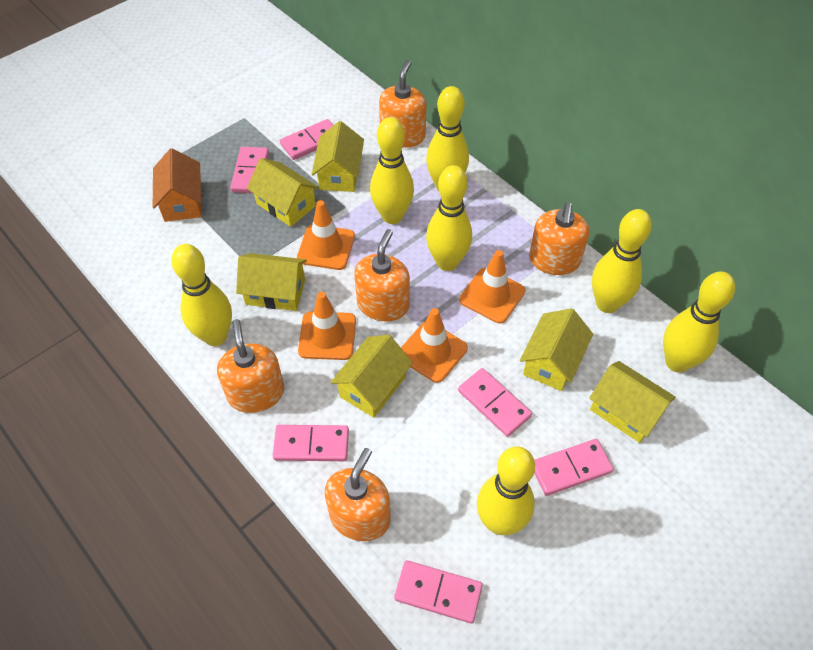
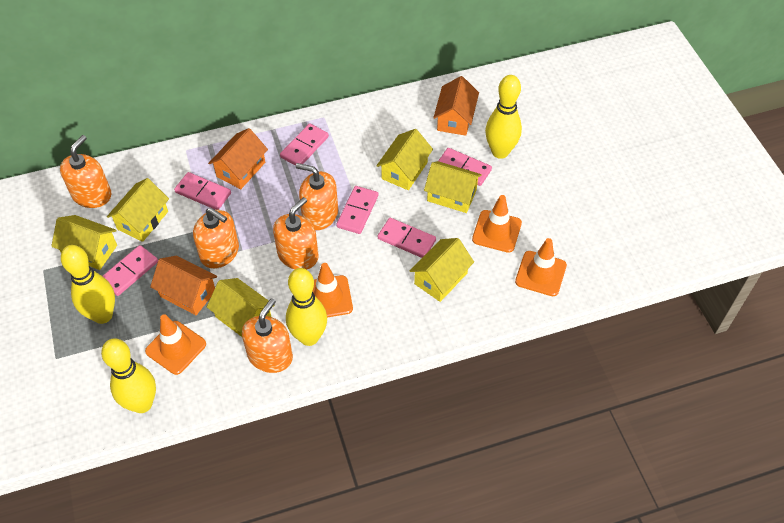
orange house: [153,148,201,222] = 1 -> [150,256,217,315] [208,128,268,189] [433,76,479,136] = 3
yellow bowling pin: [171,244,232,346] [370,117,414,224] [426,86,469,191] [426,165,472,271] [477,446,535,535] [592,209,652,313] [663,271,735,372] = 7 -> [61,245,115,324] [101,338,156,413] [286,268,327,346] [485,75,522,159] = 4

